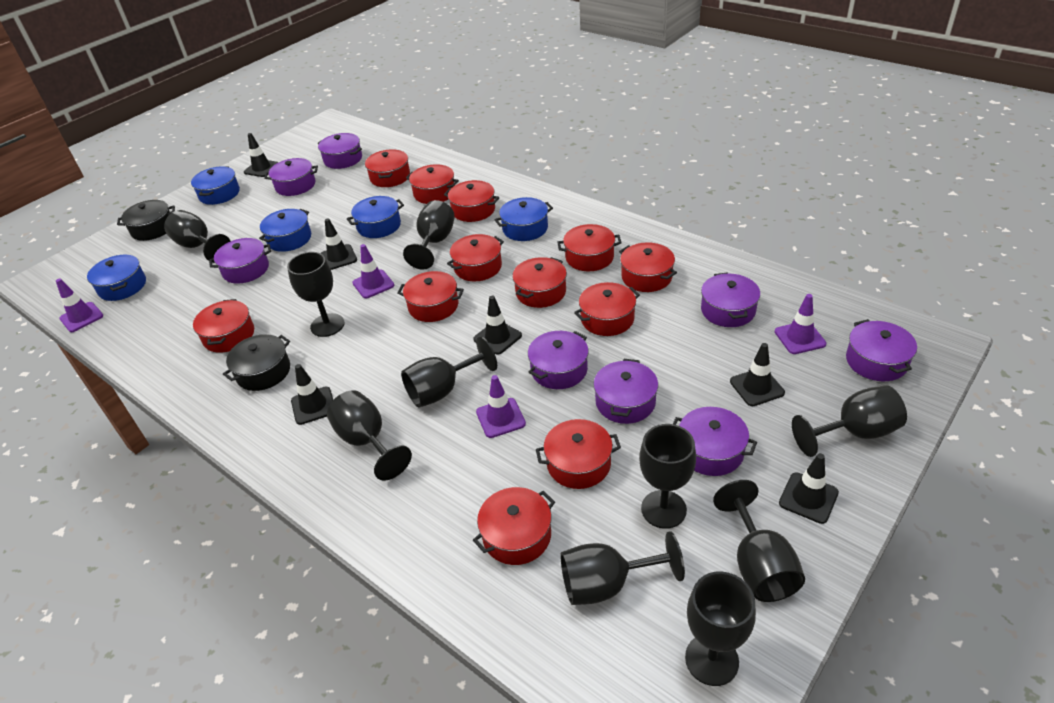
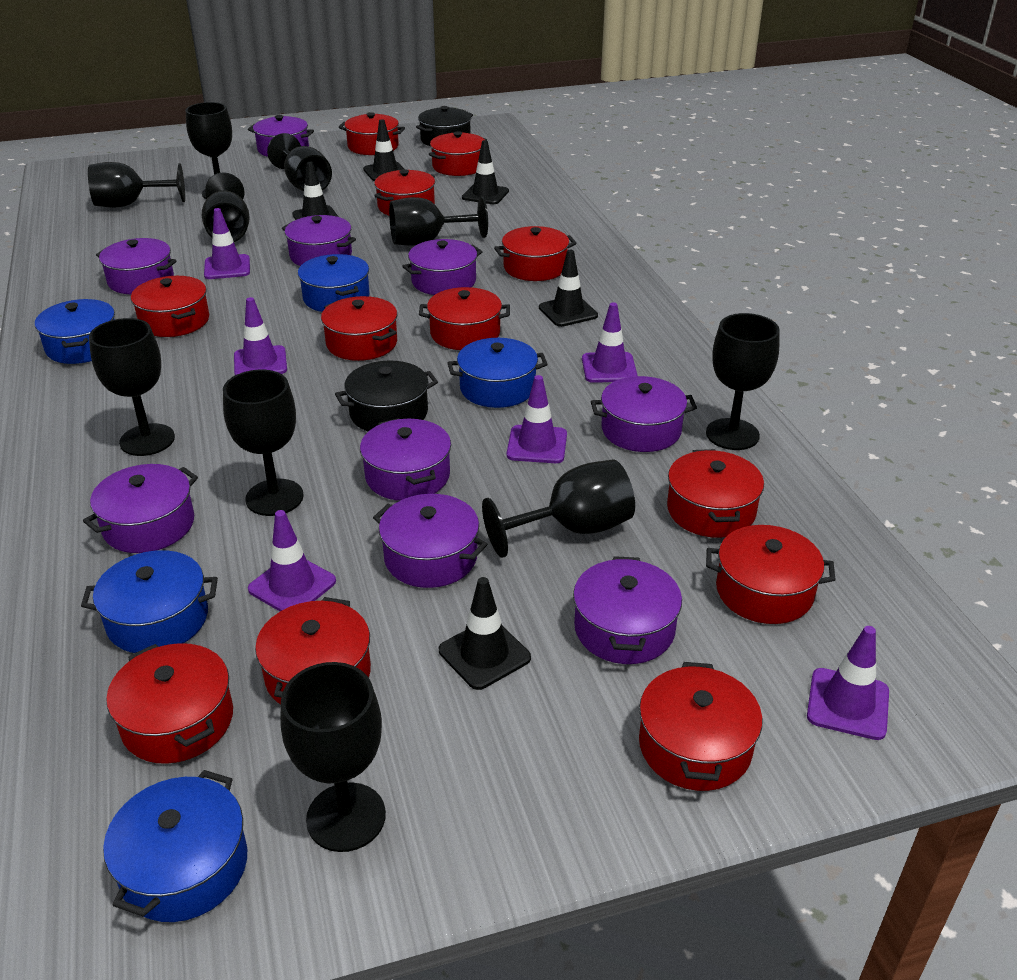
black traffic cone: [244,133,279,177] [291,364,333,425] [321,218,357,270] [473,296,522,354] [730,343,785,406] [779,453,839,524] = 6 -> [292,162,339,220] [363,119,404,181] [439,577,531,690] [462,140,509,204] [539,250,598,327] = 5
purple pot: [209,238,271,284] [264,158,318,196] [318,133,362,169] [528,331,589,389] [593,359,658,424] [673,407,757,476] [701,272,760,327] [846,319,917,381] = 8 -> [83,464,198,553] [96,238,176,294] [248,115,314,157] [282,215,356,266] [360,418,451,501] [373,494,487,588] [402,239,483,295] [573,556,682,664] [591,376,697,452] = 9
purple traffic cone: [56,279,103,332] [352,244,394,298] [476,375,526,438] [775,294,826,354] = 4 -> [204,208,250,279] [234,297,287,375] [248,510,336,611] [507,375,567,463] [582,302,637,383] [807,626,889,740] = 6

